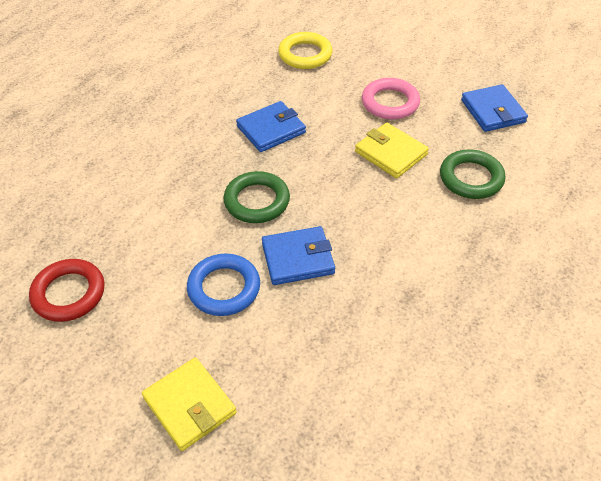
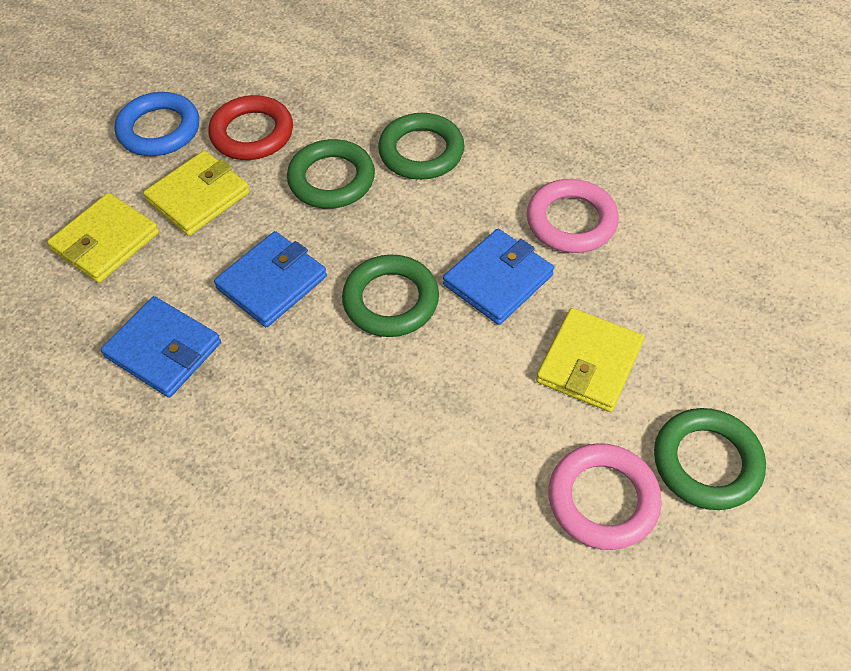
green ring: [223,171,290,223] [440,149,505,199] = 2 -> [287,139,375,209] [342,255,439,337] [378,113,465,180] [654,408,766,510] = 4
pink ring: [362,78,420,119] = 1 -> [527,179,619,253] [548,443,662,550] = 2
yellow ring: [278,32,332,69] = 1 -> none = 0
yellow wallet: [142,357,237,451] [355,123,429,178] = 2 -> [47,193,159,283] [143,151,250,236] [536,308,644,412] = 3

